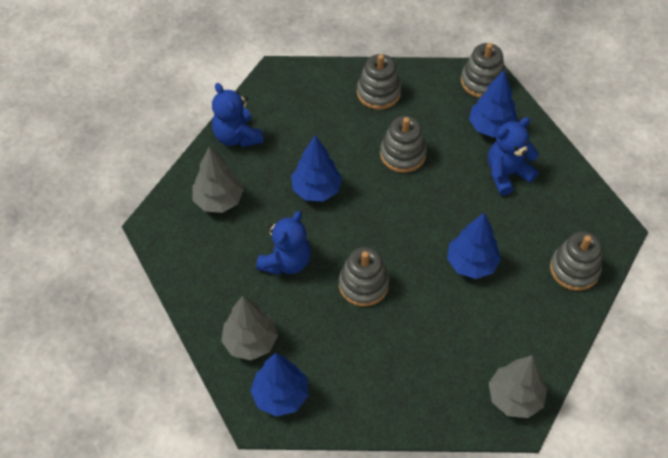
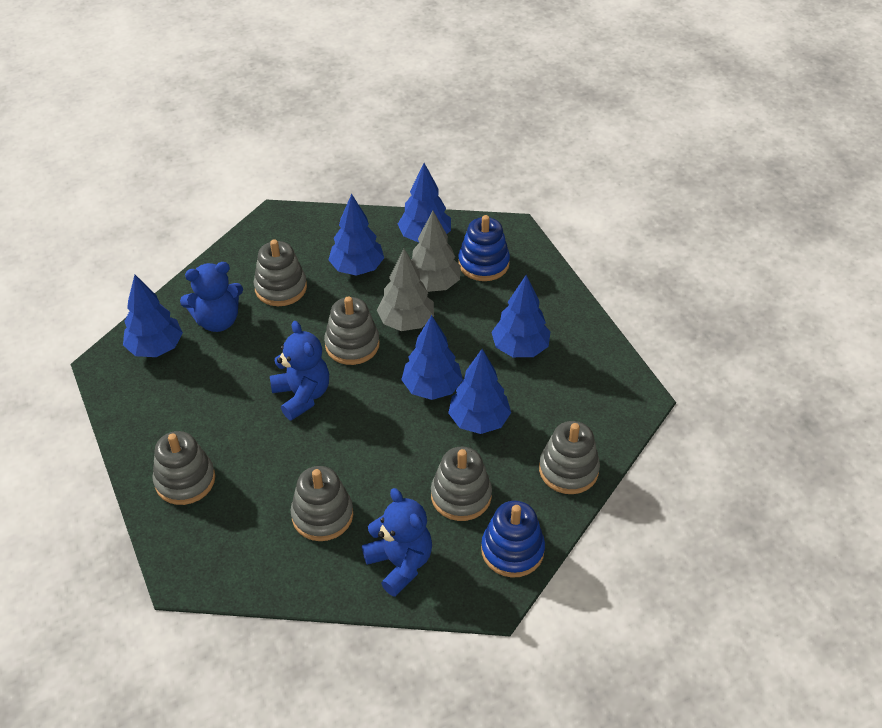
blue stacking toy: none = 0 -> [458,215,510,281] [481,501,545,578] = 2
blue tree: [250,353,309,417] [291,135,342,201] [447,213,501,279] [469,70,518,138] = 4 -> [123,275,183,357] [329,194,384,276] [398,163,451,242] [401,315,463,400] [448,349,511,434] [491,275,551,357] = 6
grey stacking toy: [339,247,389,307] [357,54,401,110] [380,116,427,173] [461,43,505,98] [550,231,602,291] = 5 -> [152,431,215,505] [254,239,307,306] [291,466,353,541] [324,296,380,365] [431,446,492,521] [539,421,600,494] = 6
grey tree: [192,147,244,213] [221,296,278,360] [489,355,547,418] = 3 -> [377,249,434,331] [412,211,461,292] = 2

